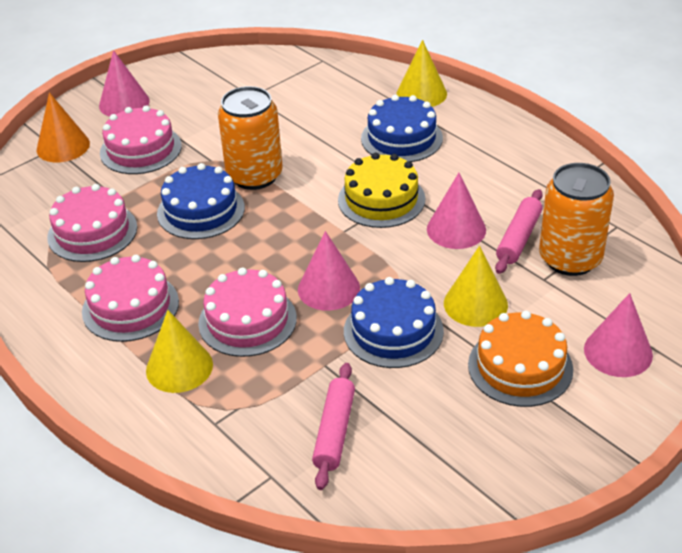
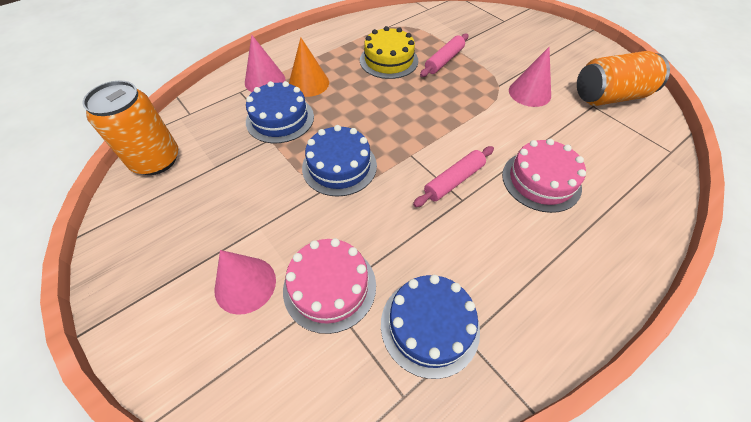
orange cake: [468,311,573,407] = 1 -> none = 0
pink cake: [47,184,137,262] [82,255,179,342] [100,106,182,174] [198,267,297,357] = 4 -> [283,238,376,334] [502,139,586,213] = 2
pink cone: [99,50,150,117] [298,231,360,311] [427,173,486,249] [584,293,653,377] = 4 -> [215,250,276,315] [245,35,285,92] [509,47,551,107] = 3
yellow cone: [146,310,213,393] [397,40,447,107] [444,246,508,327] = 3 -> none = 0

